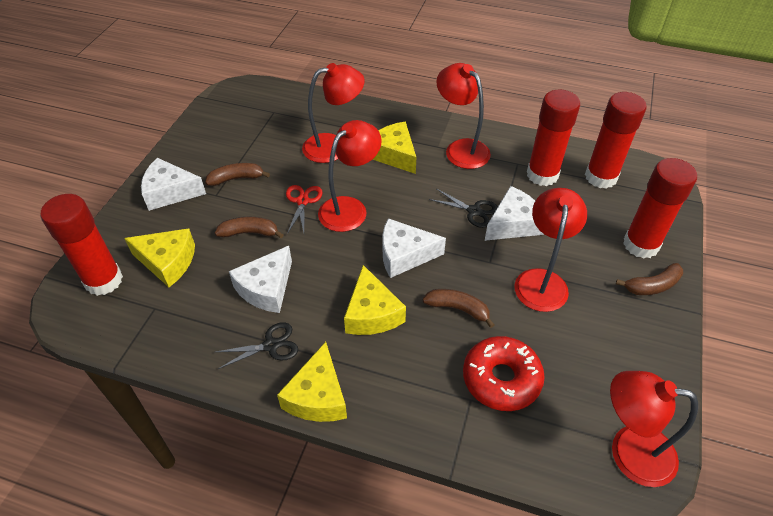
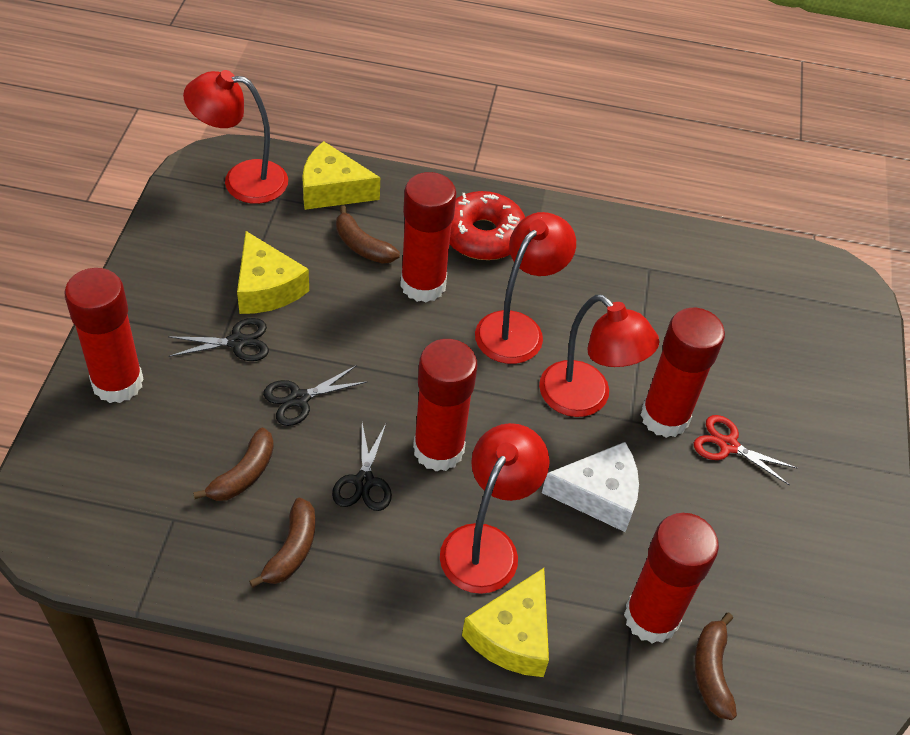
black scissors: [215,322,298,369] [429,189,498,228] = 2 -> [168,318,269,361] [263,365,367,426] [332,422,392,511] = 3
red glue stick: [41,194,123,296] [527,90,580,186] [585,92,646,189] [623,158,697,259] = 4 -> [64,268,144,403] [400,172,456,302] [413,339,477,471] [624,513,719,644] [641,308,725,438] = 5
red lamp: [302,63,364,163] [318,120,382,232] [436,63,491,169] [514,188,587,312] [610,371,698,487] = 5 -> [183,70,288,204] [440,423,550,594] [475,212,576,364] [539,294,659,417] = 4
white cheese: [141,158,206,211] [229,246,292,313] [382,218,446,278] [485,186,543,241] = 4 -> [542,442,639,532] = 1
yellow cheese: [124,228,195,287] [277,342,347,422] [344,265,406,335] [372,122,416,174] = 4 -> [237,231,309,314] [302,141,380,210] [462,568,549,677] = 3

